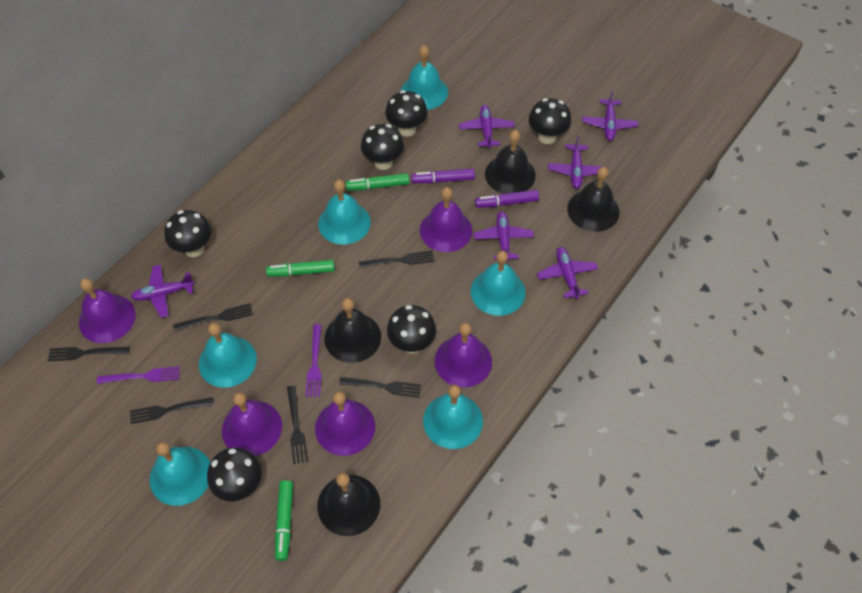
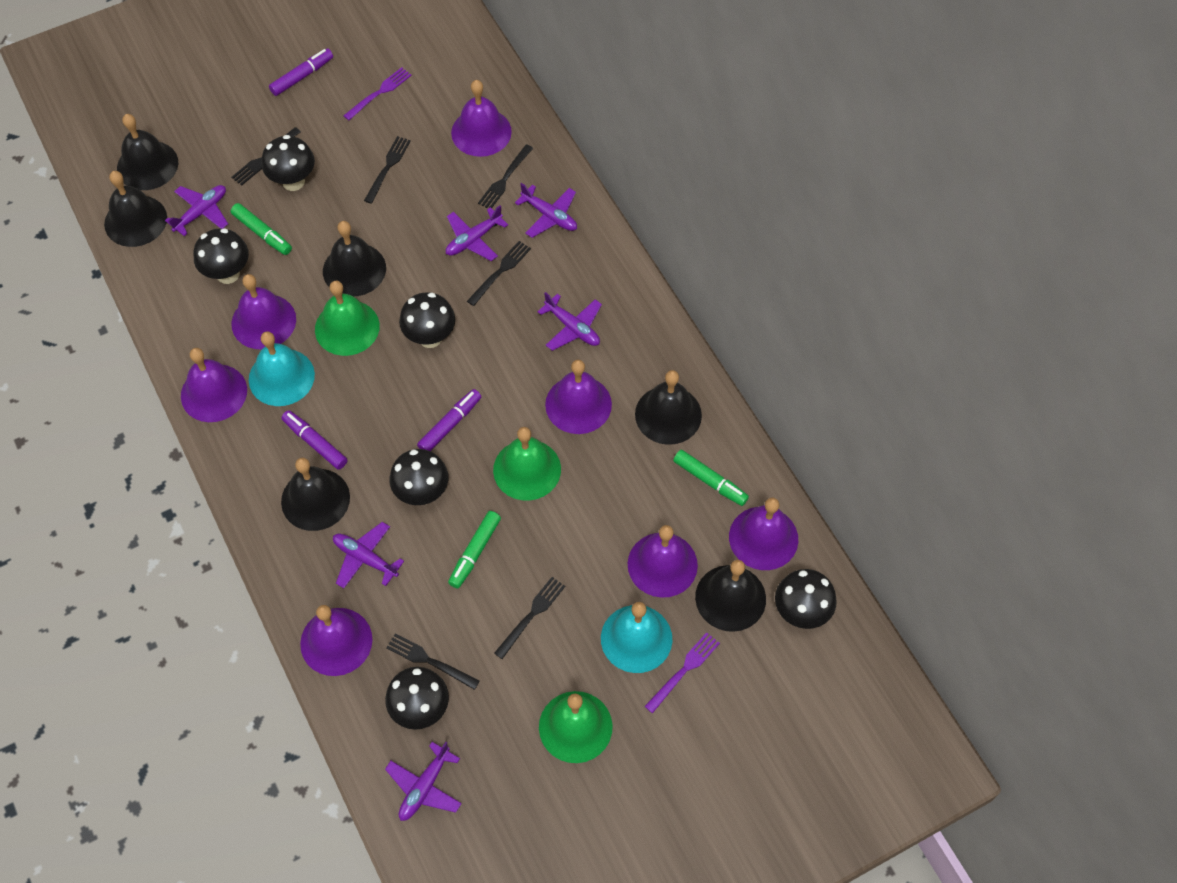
black bell: [317,473,380,536] [324,298,381,363] [485,130,536,194] [567,167,619,232] = 4 -> [104,171,167,247] [117,114,178,190] [281,458,350,531] [323,221,386,296] [635,370,702,445] [695,560,766,632] = 6
green bell: none = 0 -> [315,280,380,356] [493,427,561,501] [539,691,613,763] = 3
purple bell: [79,278,136,343] [222,392,282,456] [315,391,375,456] [420,187,472,252] [434,323,492,388] = 5 -> [181,348,247,422] [231,274,296,349] [300,605,372,676] [451,80,512,157] [545,360,612,434] [628,525,698,598] [729,498,798,570] = 7
purple marker: [412,168,475,183] [475,190,539,208] = 2 -> [269,48,333,96] [281,410,347,470] [417,389,482,451] = 3
turquoise bell: [150,442,210,506] [199,323,257,388] [318,179,371,245] [401,45,448,110] [423,385,483,449] [471,251,526,316] = 6 -> [249,331,315,406] [601,602,672,673] = 2

